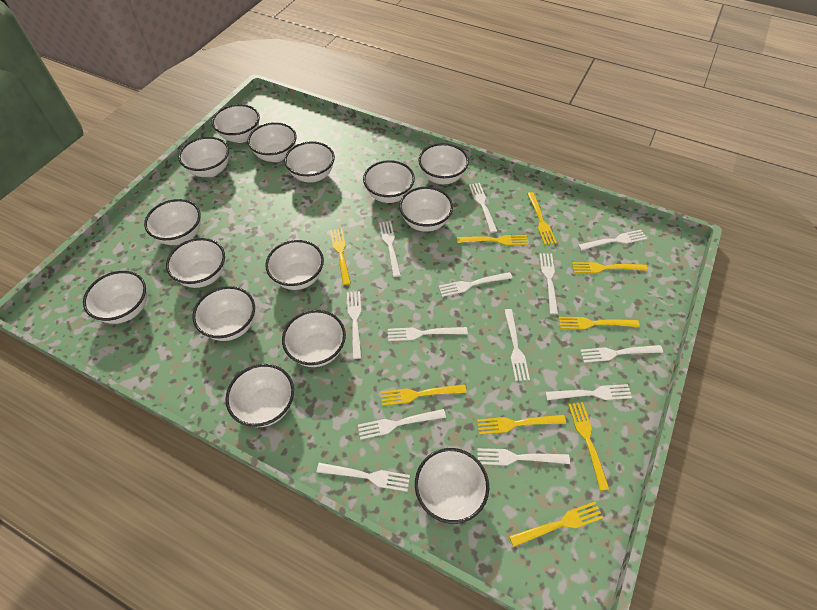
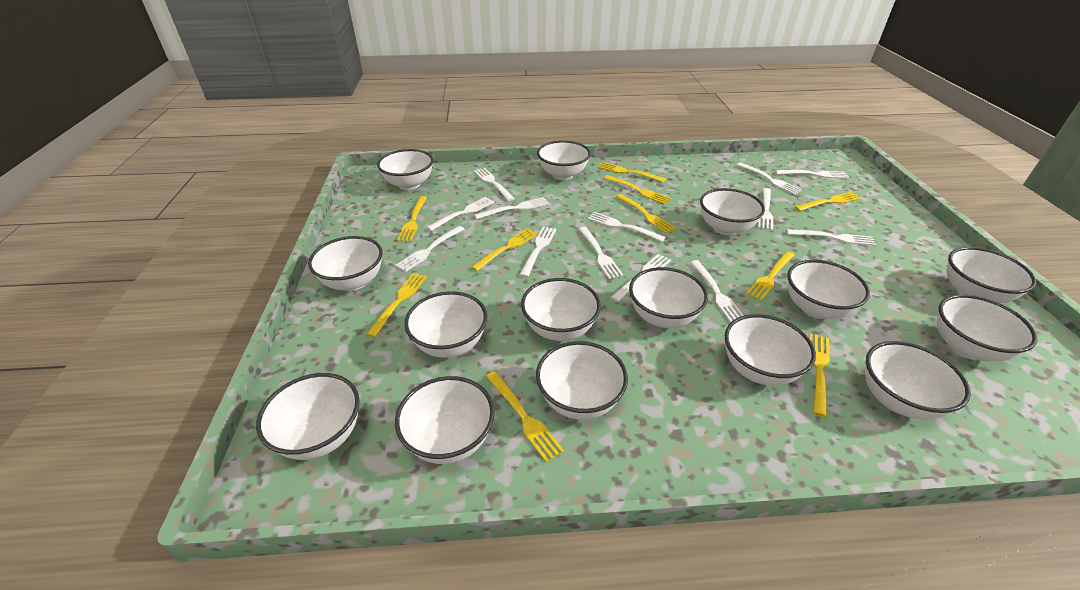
yellow fork: [330,228,351,285] [381,384,466,406] [457,235,528,245] [477,415,566,435] [509,502,603,547] [527,192,557,245] [559,317,640,329] [568,402,609,491] [572,262,648,273] = 9 -> [366,273,427,337] [397,196,427,242] [471,228,538,271] [486,371,564,462] [598,162,666,183] [604,175,671,204] [616,194,676,233] [746,251,795,301] [794,192,861,211] [809,333,830,417] = 10

